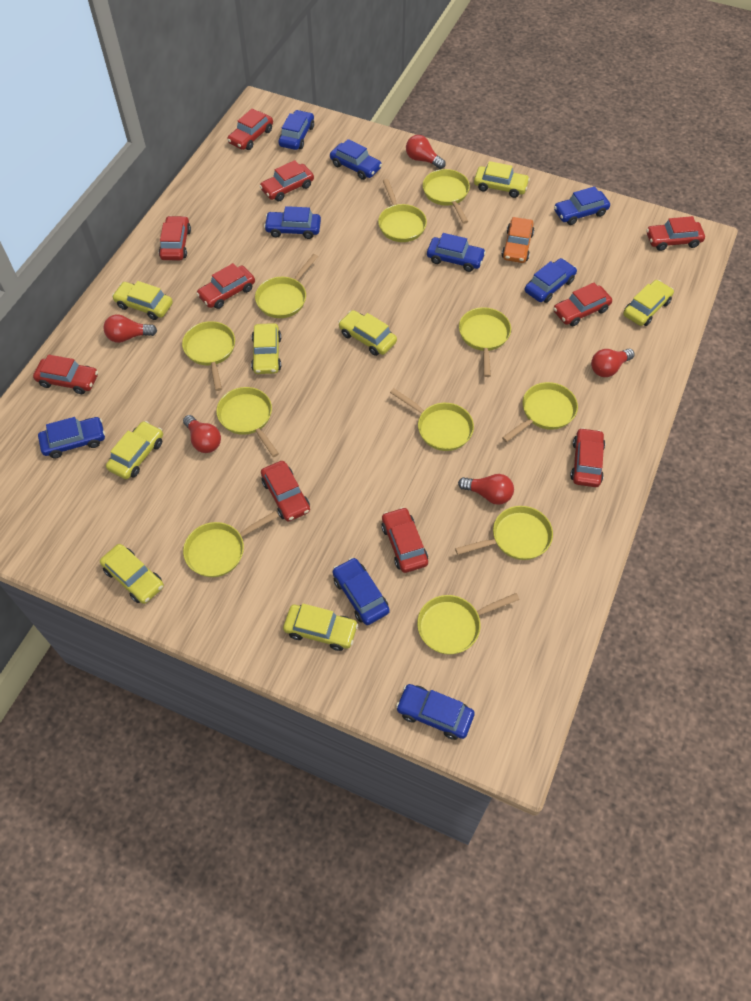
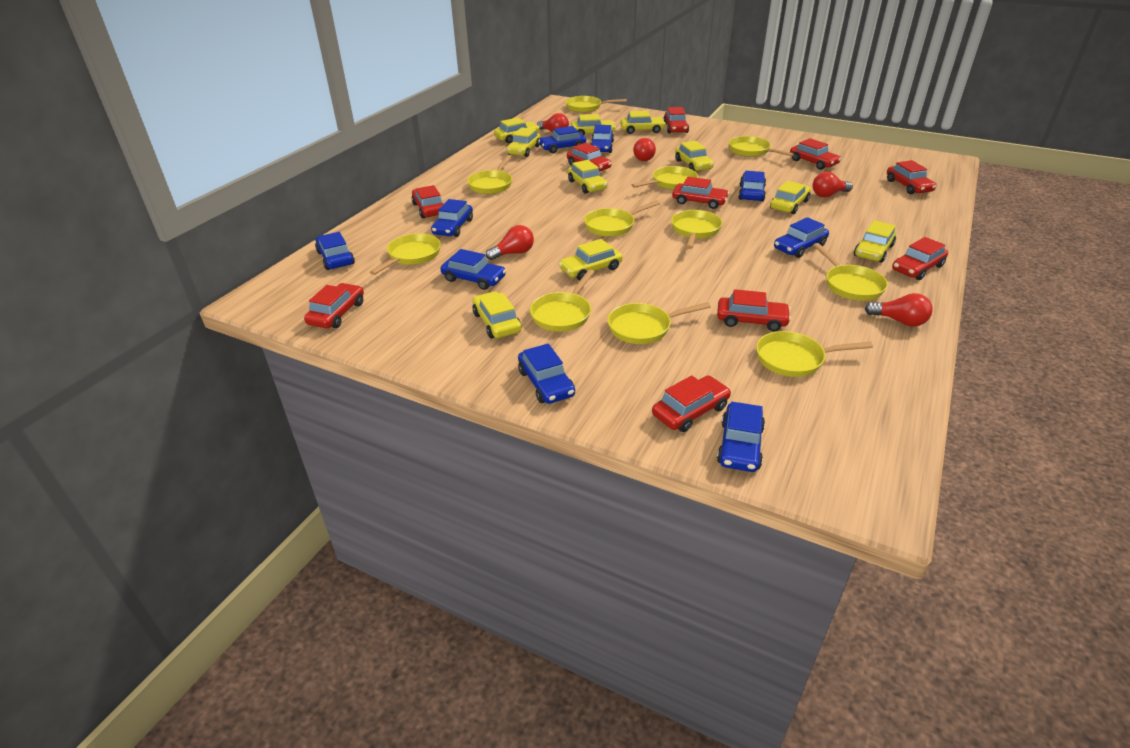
orange car: [502,217,534,263] = 1 -> none = 0
yellow car: [100,544,164,604] [106,421,163,479] [112,281,173,320] [251,323,281,374] [283,603,358,651] [338,310,397,356] [474,161,530,198] [623,280,674,326] = 8 -> [472,291,521,338] [494,117,540,143] [506,127,540,157] [559,239,623,280] [568,160,608,194] [571,114,616,135] [620,111,666,134] [675,141,714,171] [770,181,811,214] [854,220,896,263] = 10

